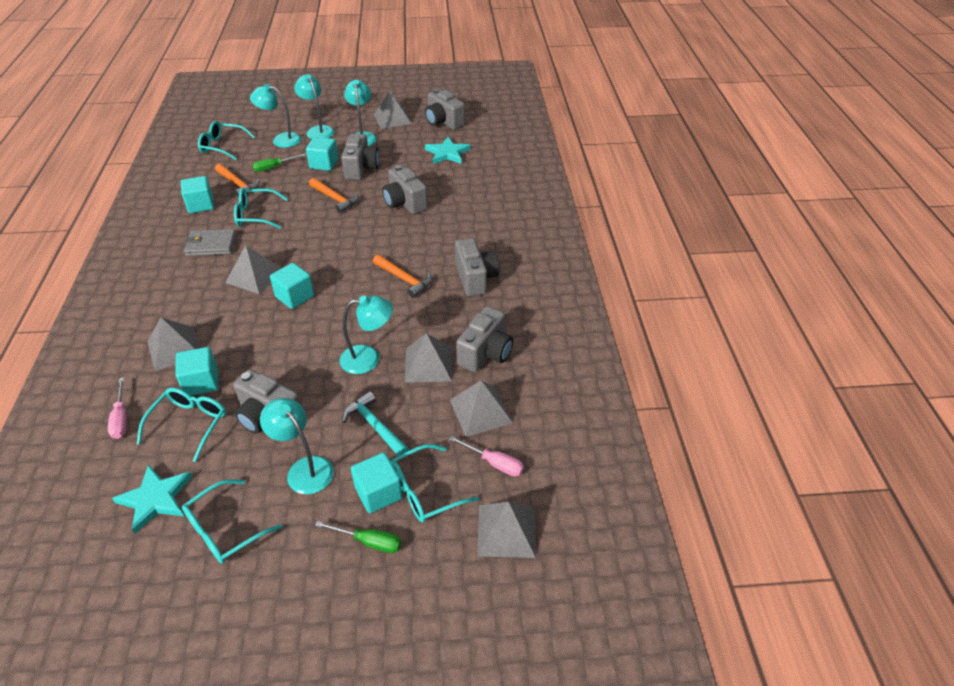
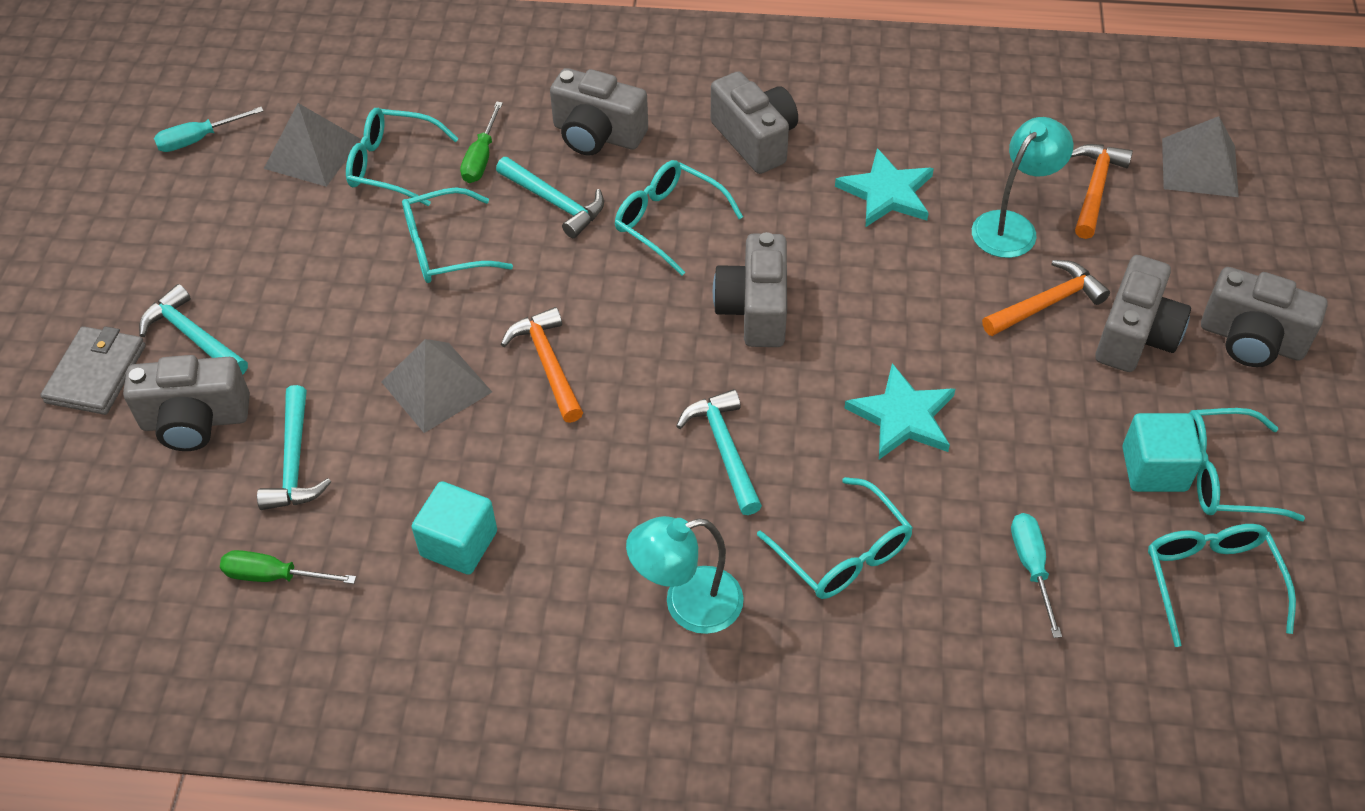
grey pyramid: [147,317,200,371] [225,245,282,294] [374,91,411,129] [404,333,452,383] [450,380,513,437] [477,502,536,558] = 6 -> [264,103,361,187] [381,339,492,433] [1162,116,1239,197] = 3
pink screwdriver: [108,378,127,439] [449,436,524,477] = 2 -> none = 0
turquoise cube: [175,347,218,396] [181,176,214,213] [270,263,314,309] [306,137,338,171] [351,452,403,513] = 5 -> [412,481,497,575] [1122,413,1203,492] = 2
turquoise glasses: [137,388,226,462] [182,479,282,564] [198,121,255,160] [234,188,288,229] [391,444,479,522] = 5 -> [346,108,459,206] [402,187,513,283] [615,160,743,276] [757,477,913,599] [1148,524,1296,647] [1189,408,1305,521] = 6
turquoise hammer: [342,391,409,456] = 1 -> [139,284,248,375] [257,385,331,510] [496,157,604,238] [676,389,762,515] = 4
turquoise lamp: [250,84,301,148] [260,398,334,495] [294,74,334,139] [339,296,393,374] [344,80,377,146] = 5 -> [626,516,744,634] [972,117,1073,258] = 2
turquoise screwdriver: none = 0 -> [154,107,264,152] [1011,513,1062,638] = 2

